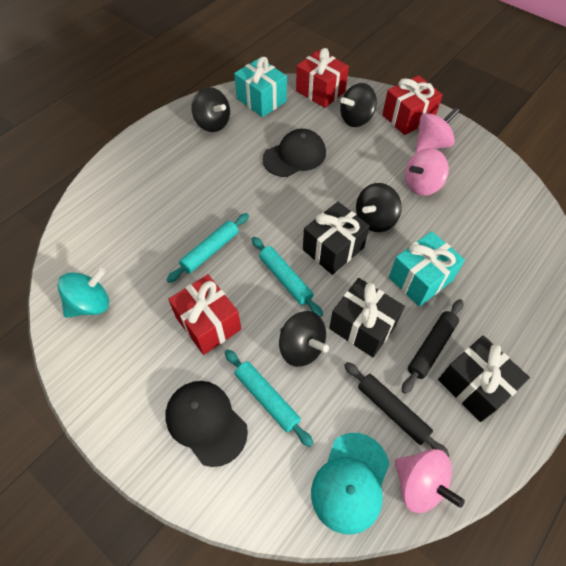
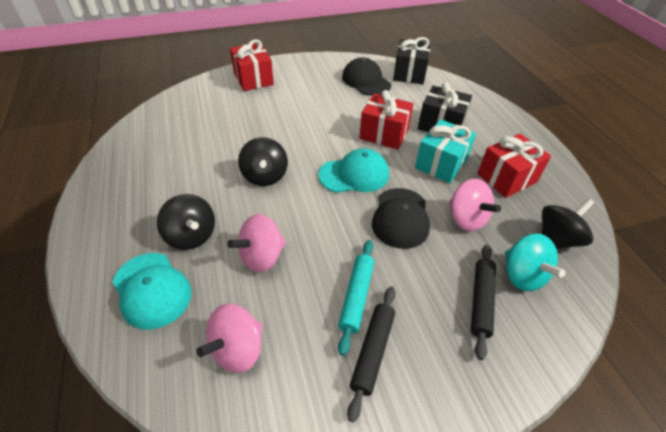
black gift: [303,202,370,275] [329,278,405,357] [438,335,530,422] = 3 -> [393,37,431,84] [418,82,472,133] = 2
black spinning top: [191,87,230,132] [279,311,329,367] [340,83,377,127] [356,183,402,232] = 4 -> [157,194,215,250] [238,137,288,186] [542,198,594,249] = 3
turquoise cap: [311,433,389,534] = 1 -> [112,253,192,330] [318,148,389,193] = 2
turquoise gift: [234,57,287,117] [389,231,465,307] = 2 -> [415,119,476,183] = 1
turquoise rolling pin: [166,213,249,283] [225,349,314,447] [252,237,323,317] = 3 -> [338,240,374,356] = 1

